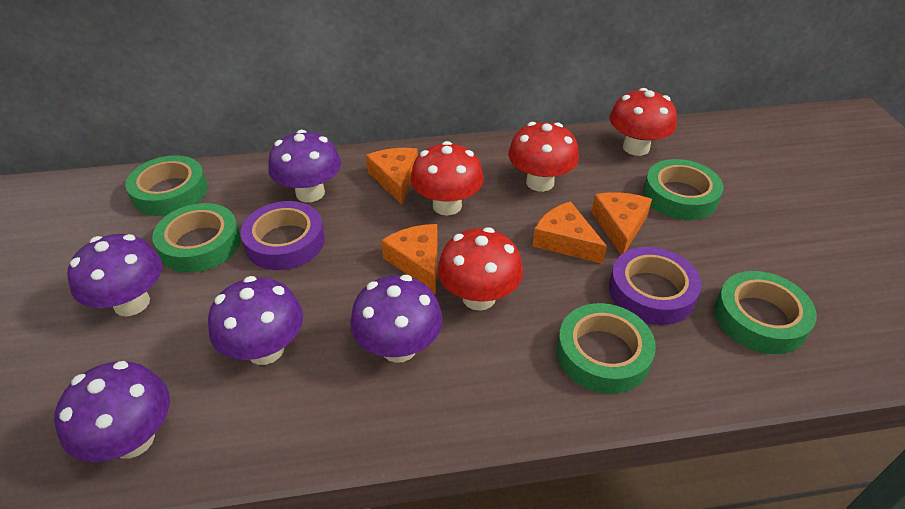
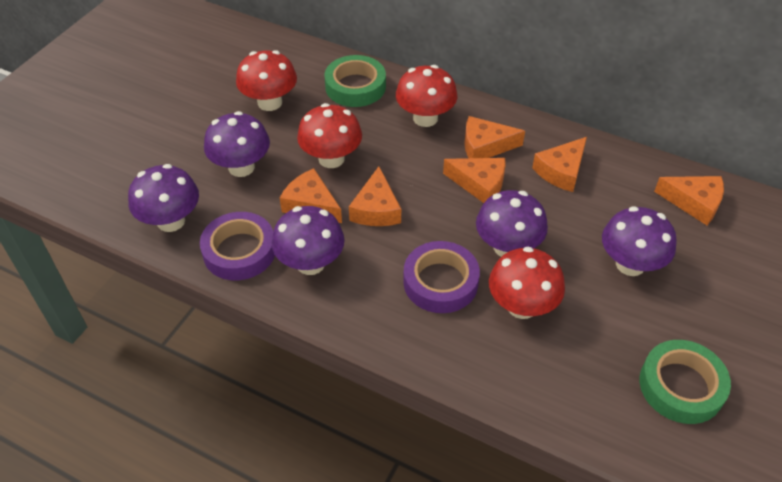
green tape: [125,155,207,216] [152,203,241,273] [557,303,656,394] [643,159,724,220] [715,271,817,354] = 5 -> [325,55,386,107] [639,340,731,424] = 2
orange cheese: [366,148,418,205] [381,224,438,294] [532,201,607,264] [591,192,652,255] = 4 -> [280,168,342,223] [349,166,401,226] [443,158,506,203] [464,116,525,158] [532,137,587,192] [654,176,724,225] = 6

